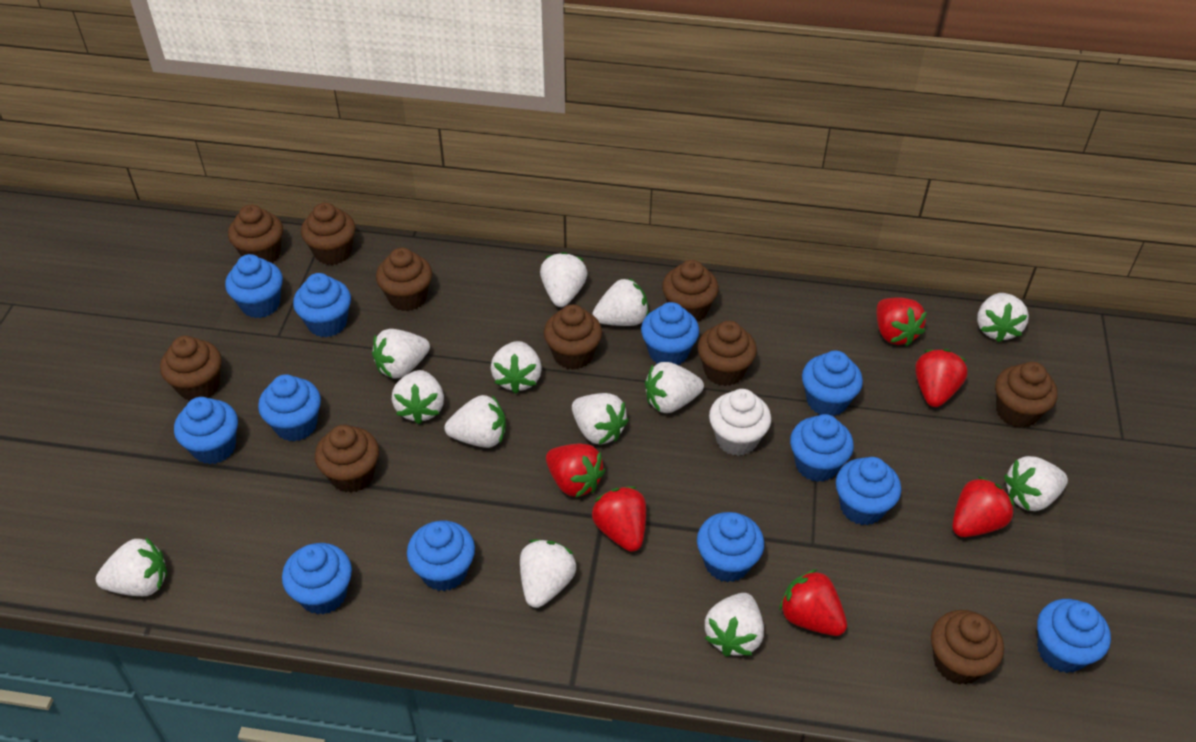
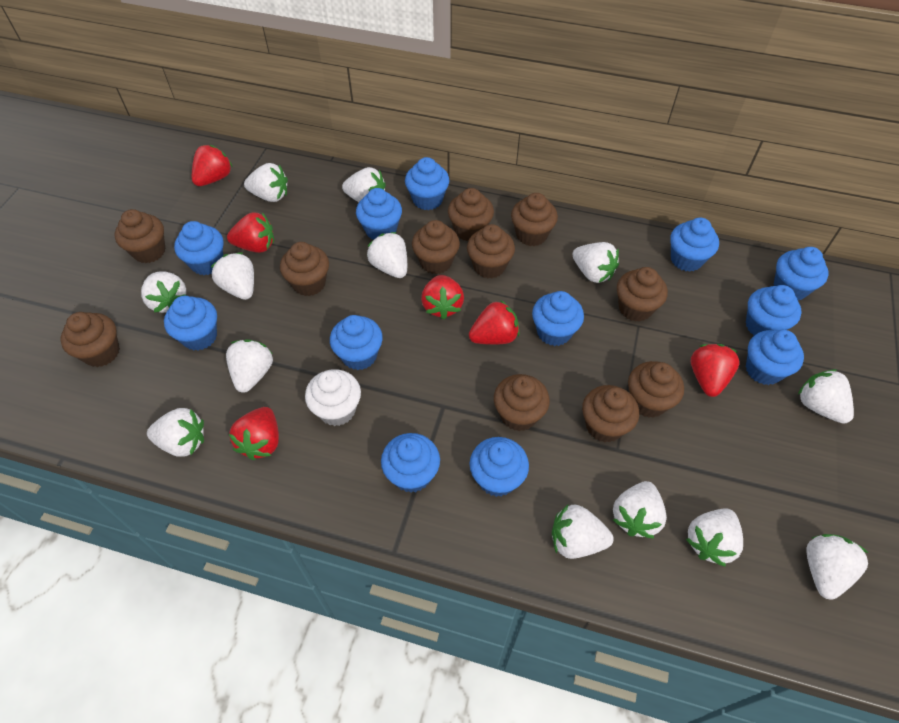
brown cupcake: [160,336,222,401] [228,204,283,263] [301,203,356,265] [315,425,379,493] [376,247,432,311] [544,305,602,370] [662,260,719,322] [698,321,757,386] [931,610,1004,685] [995,362,1058,428] = 10 -> [61,312,120,367] [115,209,166,263] [280,242,329,296] [412,220,460,274] [448,188,494,241] [467,224,515,278] [494,374,550,431] [511,193,558,246] [582,385,639,443] [617,267,668,322] [628,361,684,418] = 11

